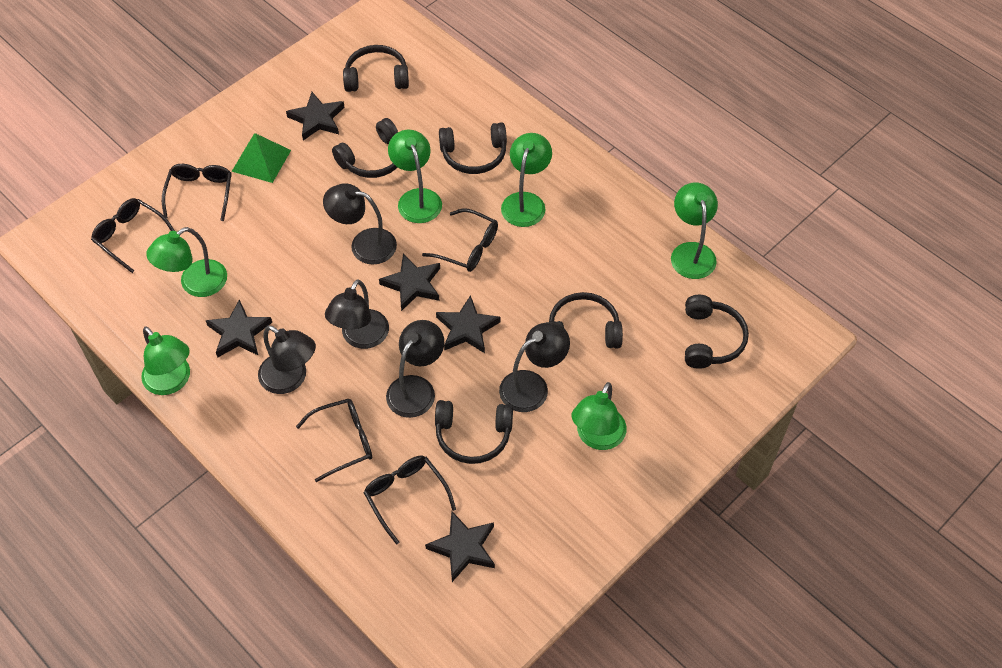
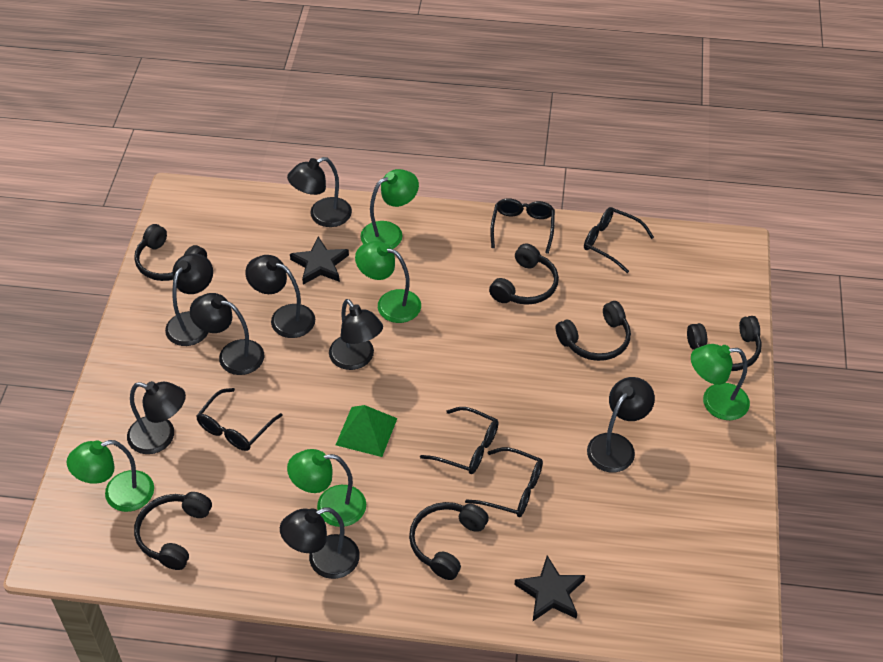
black lamp: [258,325,316,394] [323,183,397,265] [325,279,389,349] [386,320,444,418] [499,322,570,412] = 5 -> [127,381,186,454] [165,254,213,346] [190,293,264,375] [245,255,315,338] [280,507,360,579] [287,157,352,227] [329,299,383,370] [587,377,655,472] = 8
black star: [205,299,272,358] [286,92,345,140] [379,253,440,311] [425,511,495,582] [436,295,501,353] = 5 -> [290,236,349,285] [514,556,585,621] = 2
green lamp: [141,327,190,395] [146,227,227,297] [388,130,442,223] [501,133,552,227] [572,382,627,450] [671,183,718,279] = 6 -> [67,440,154,512] [287,449,366,527] [355,241,421,323] [360,169,419,249] [691,344,750,420] = 5

